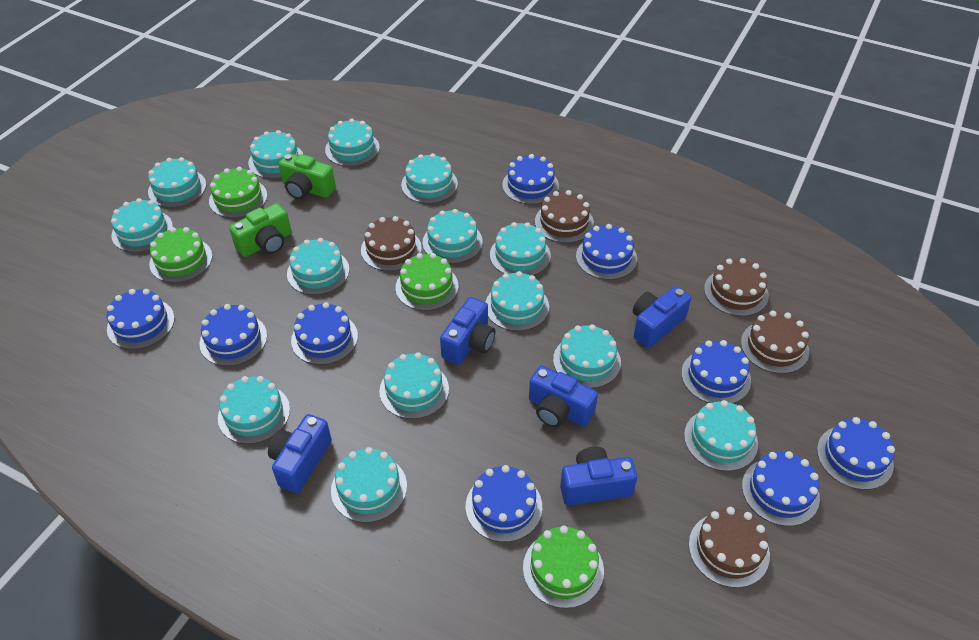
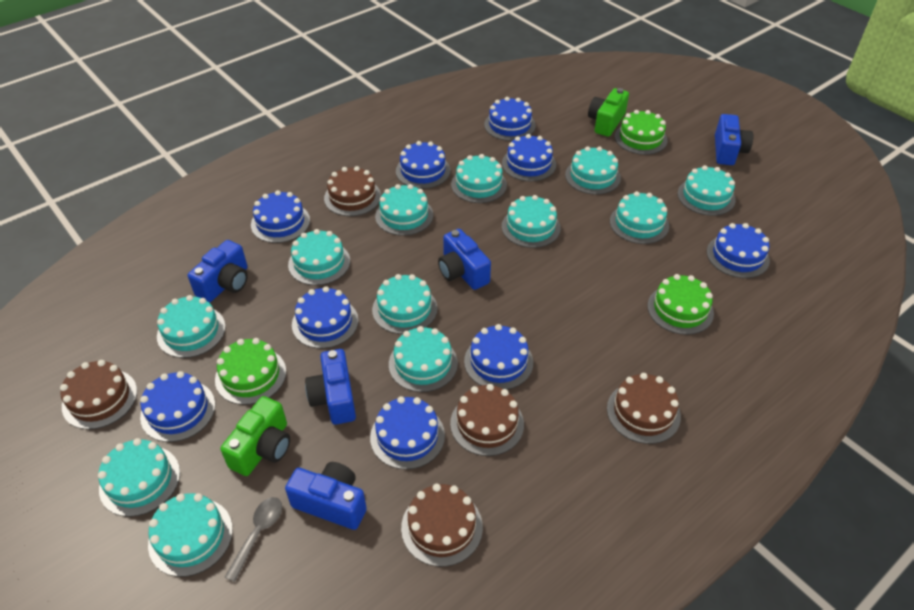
green cake: [149,227,212,283] [209,167,267,218] [396,253,458,311] [523,526,604,608] = 4 -> [215,338,286,405] [615,110,668,155] [647,274,714,335] = 3
grey spoon: none = 0 -> [225,497,282,582] = 1
turquoise cake: [111,198,173,252] [148,157,206,208] [218,376,290,444] [248,130,304,179] [287,238,350,295] [325,119,380,166] [331,447,407,523] [379,352,449,419] [401,153,458,204] [423,209,483,264] [486,271,549,331] [490,222,551,275] [553,324,621,388] [684,400,758,471] = 14 -> [98,438,180,517] [148,493,233,577] [157,295,226,358] [288,229,350,285] [372,274,437,334] [375,184,433,236] [389,326,458,392] [451,154,507,203] [502,195,561,248] [565,146,621,194] [610,191,669,244] [678,165,736,216] = 12

